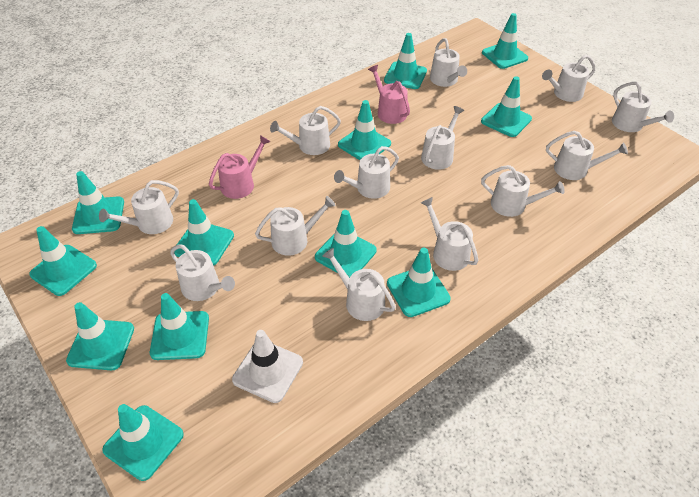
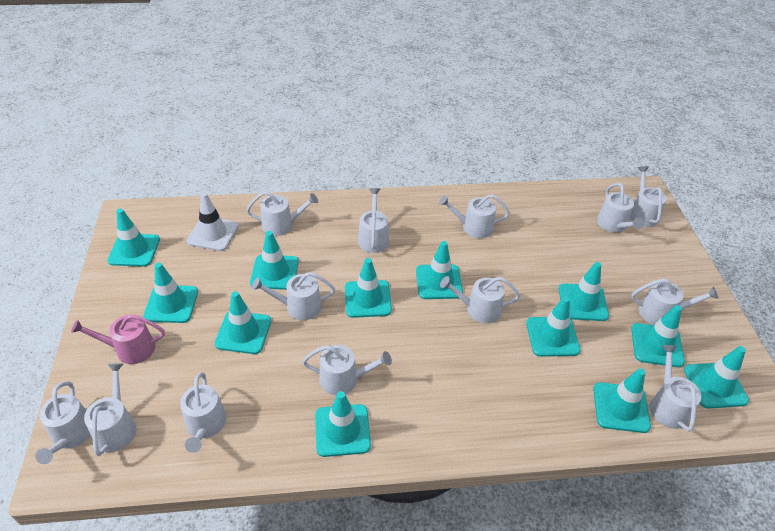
pink watering can: [209,135,271,199] [368,65,410,124] = 2 -> [71,314,165,364] = 1

